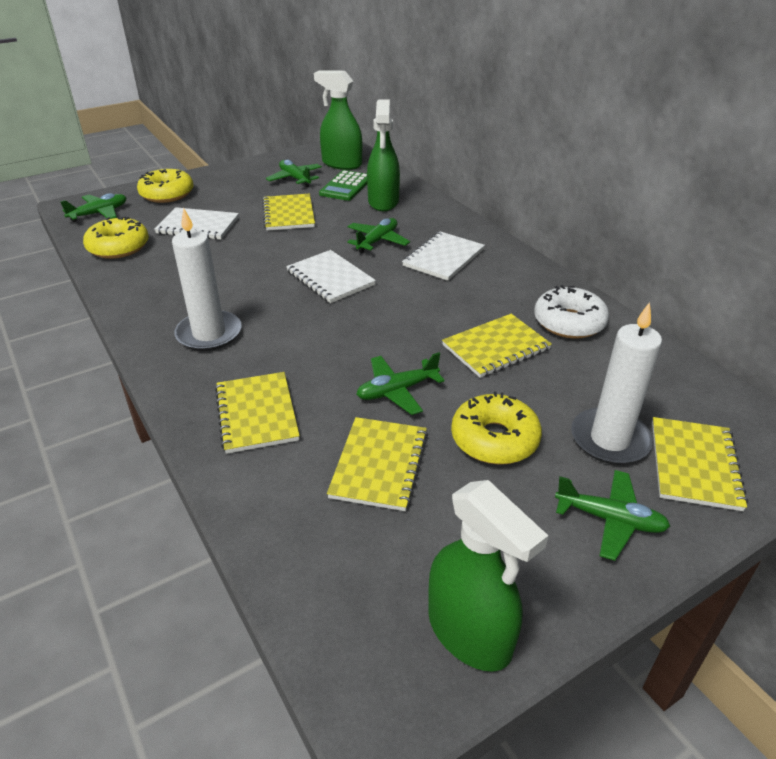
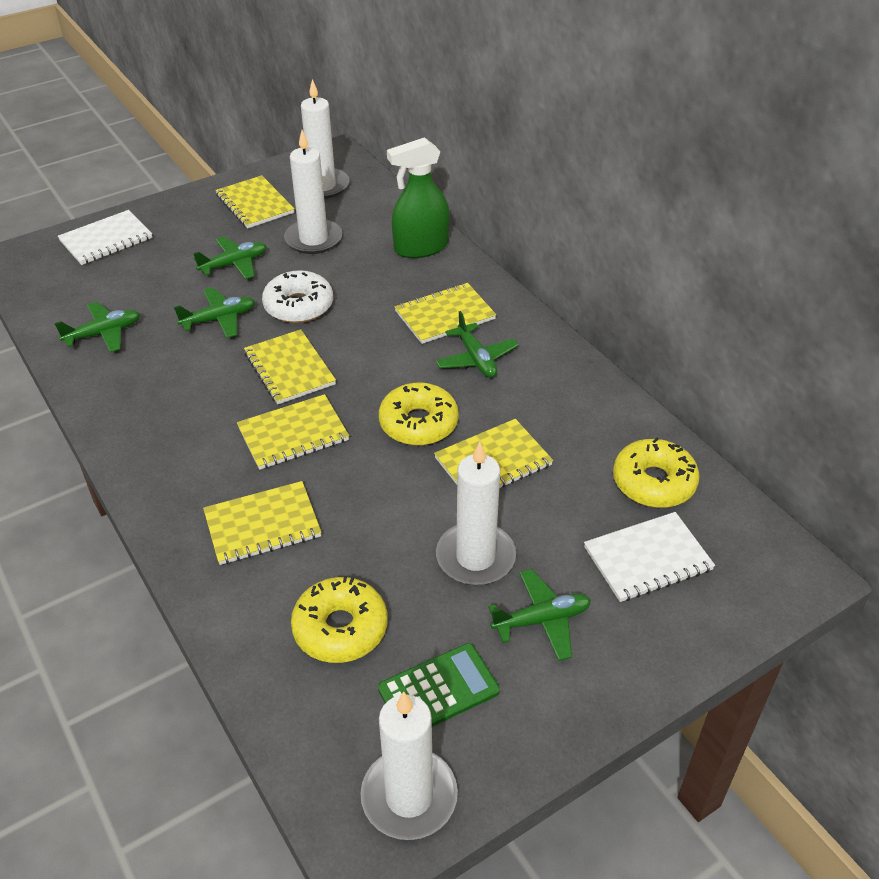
green spray bottle: [314,71,362,170] [367,99,400,211] [428,480,548,672] = 3 -> [387,137,450,258] = 1
white candle: [172,208,242,351] [571,302,662,465] = 2 -> [284,130,342,254] [301,79,350,199] [360,692,458,840] [436,442,516,585] = 4
white notebook: [154,207,239,240] [286,250,376,303] [402,231,485,281] = 3 -> [58,210,153,265] [584,512,715,602] = 2
yellow notebook: [215,372,300,454] [262,194,315,231] [327,417,428,511] [442,314,552,378] [652,417,748,511] = 5 -> [203,481,322,565] [215,175,295,229] [237,394,349,470] [244,329,336,405] [395,283,496,344] [434,419,553,488] = 6

